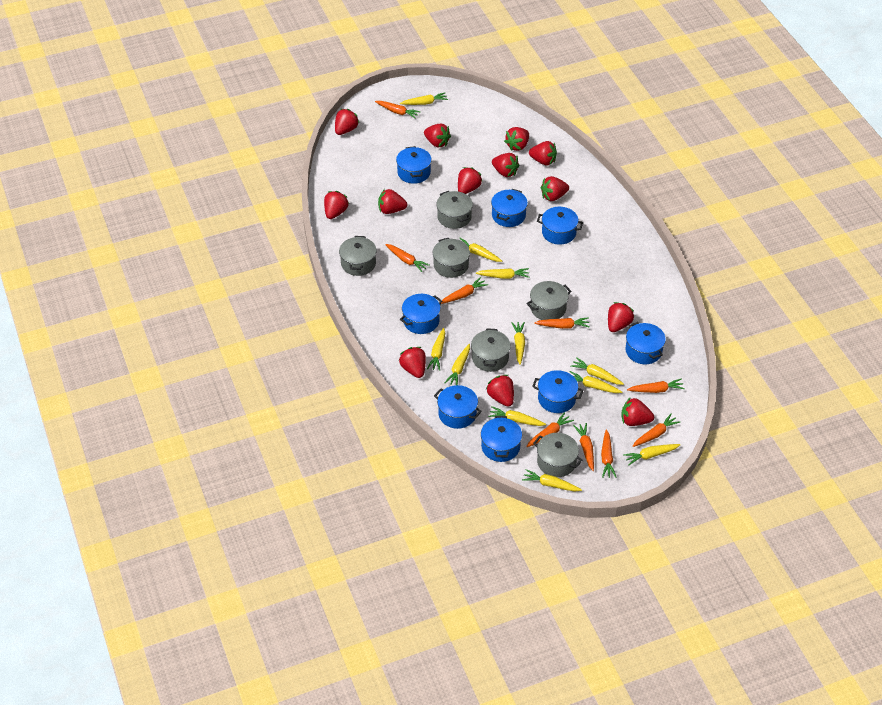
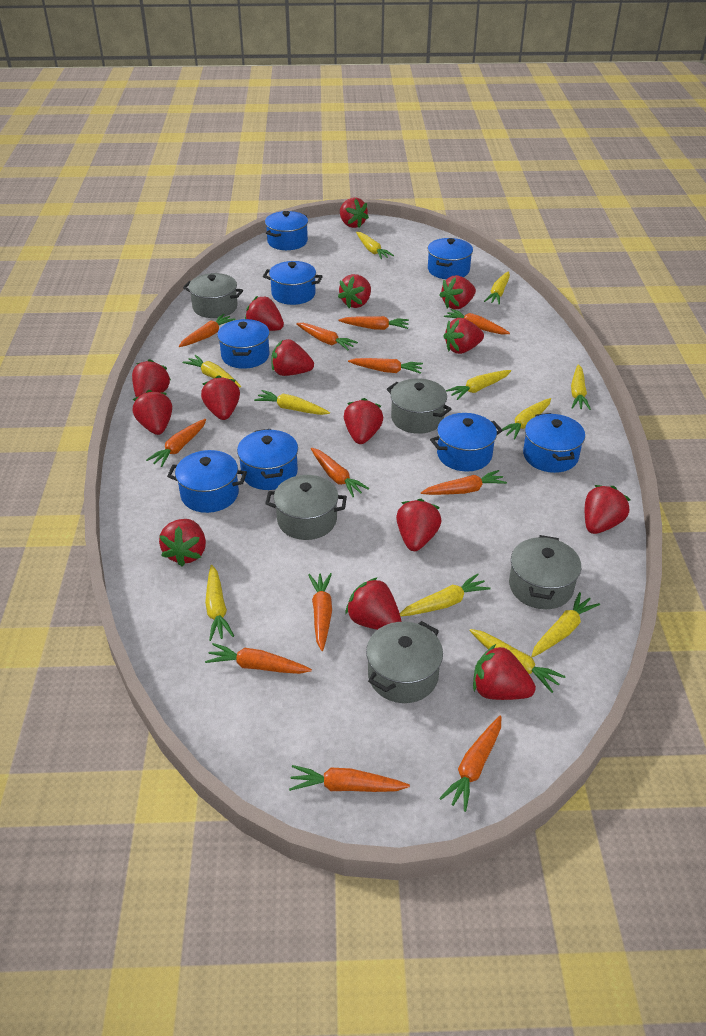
grey pot: [339,236,376,276] [433,238,470,278] [436,191,473,229] [471,328,511,372] [527,281,572,320] [533,433,583,477] = 6 -> [183,273,243,318] [265,475,347,540] [366,621,443,703] [387,378,451,434] [509,535,581,609] = 5
orange carrot: [375,101,421,119] [385,244,430,272] [441,277,488,304] [526,412,574,447] [534,317,590,329] [573,423,594,471] [601,430,617,478] [627,379,685,393] [633,414,680,447] = 9 -> [146,419,206,467] [179,314,236,347] [205,643,312,674] [289,765,410,792] [296,323,358,350] [308,573,332,651] [311,448,370,497] [338,316,409,330] [348,358,423,374] [421,470,507,495] [439,716,501,812] [444,309,510,334] = 12
red strawberry: [324,191,349,219] [335,109,359,135] [378,189,407,214] [399,347,426,378] [424,123,451,148] [458,167,483,194] [486,375,514,407] [492,153,519,177] [504,127,529,151] [529,141,557,166] [540,176,569,201] [608,302,634,332] [621,397,654,426] = 13 -> [132,359,171,397] [132,390,172,435] [159,519,206,566] [201,375,240,420] [245,296,284,331] [271,339,314,376] [338,274,371,308] [340,197,369,228] [344,398,383,444] [345,577,402,630] [396,499,442,551] [439,275,476,310] [443,318,484,354] [473,644,536,700] [585,485,630,534] = 15

